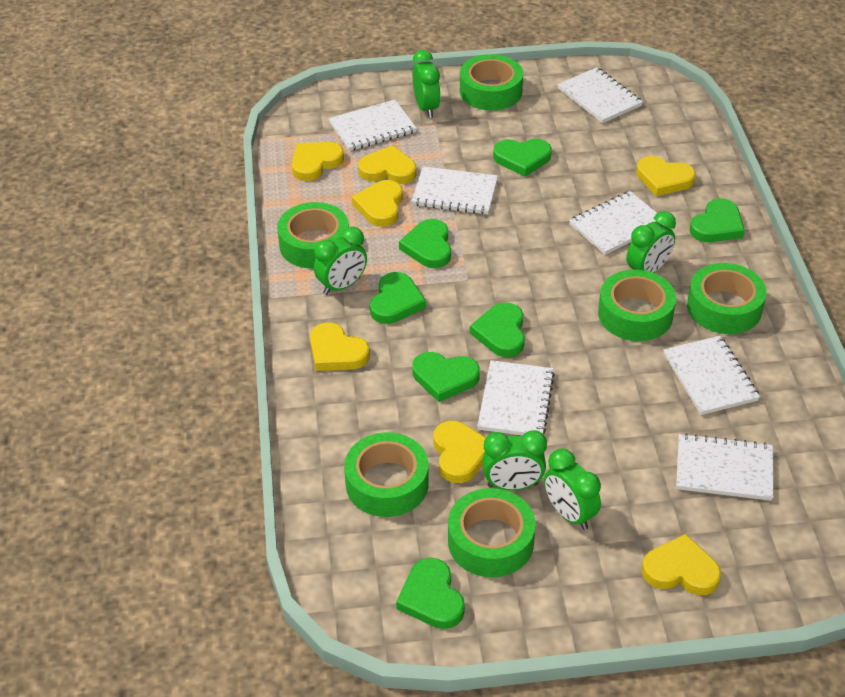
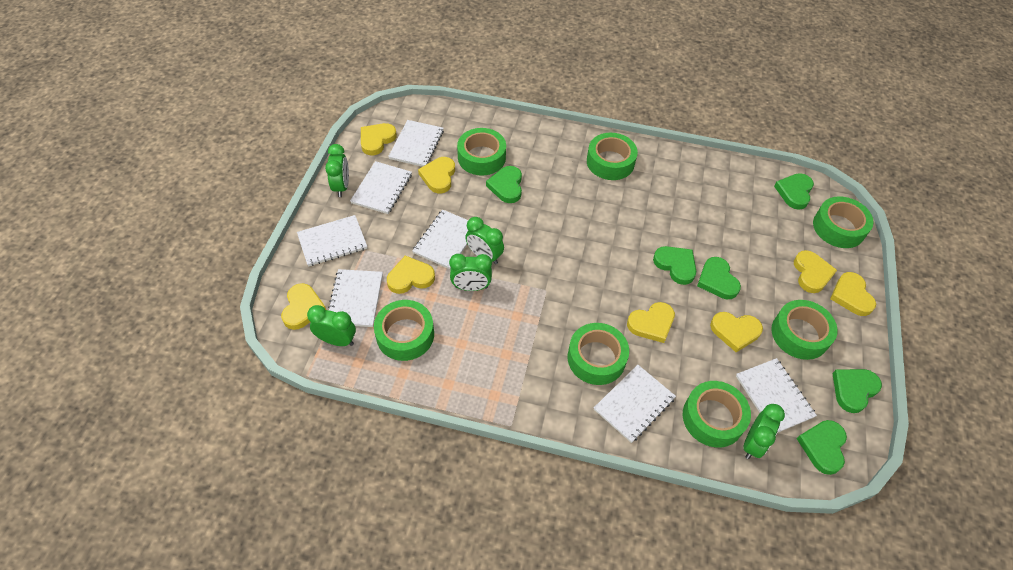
green heart: [370,272,426,324] [396,558,465,629] [399,219,451,268] [412,352,480,402] [470,302,525,357] [493,139,552,177] [690,198,745,242] = 7 -> [486,166,522,203] [653,246,696,285] [697,257,741,299] [774,173,814,210] [797,420,847,475] [832,369,882,413] = 6
green tape: [277,202,349,269] [344,433,429,517] [448,488,536,577] [460,54,523,110] [598,269,676,341] [687,263,766,334] = 6 -> [374,300,434,361] [457,128,506,175] [568,323,629,385] [587,133,638,180] [683,381,751,448] [771,300,838,360] [813,196,874,248] = 7
yellow heart: [292,142,344,181] [310,323,370,371] [352,180,403,227] [358,145,417,184] [433,421,486,483] [636,156,696,196] [642,534,721,595] = 7 -> [281,283,326,330] [361,123,397,155] [387,256,435,294] [418,157,455,193] [627,302,675,343] [710,312,763,352] [794,250,837,293] [830,272,876,316] = 8

